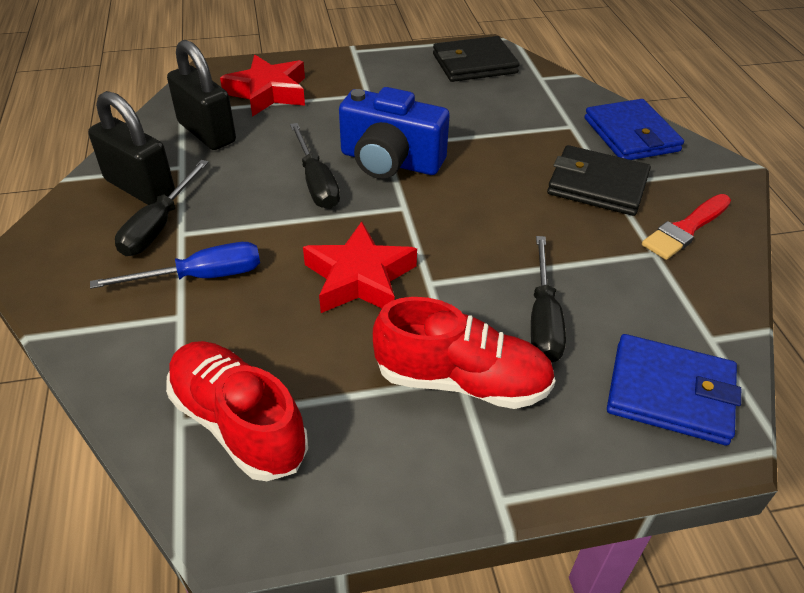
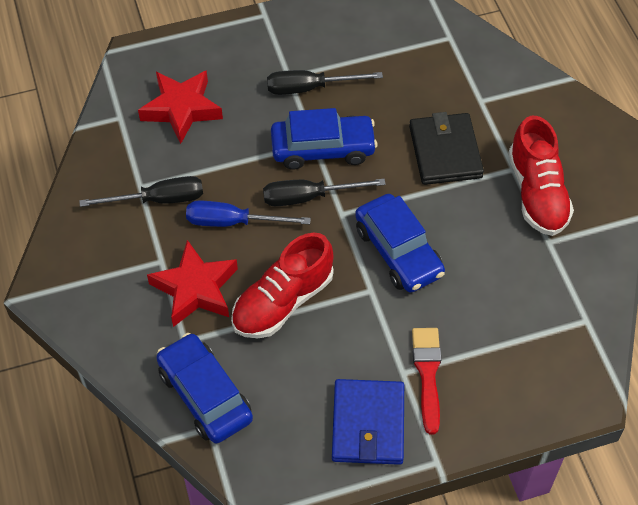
black padlock: [88,91,175,205] [167,40,236,150] = 2 -> none = 0
black wallet: [433,36,520,82] [547,145,651,216] = 2 -> [409,112,484,185] = 1
blue camera: [339,87,450,179] = 1 -> none = 0
blue car: none = 0 -> [156,333,253,444] [271,108,378,170] [355,194,445,293] = 3
blue wallet: [584,99,684,160] [607,334,741,445] = 2 -> [332,379,404,465] = 1

